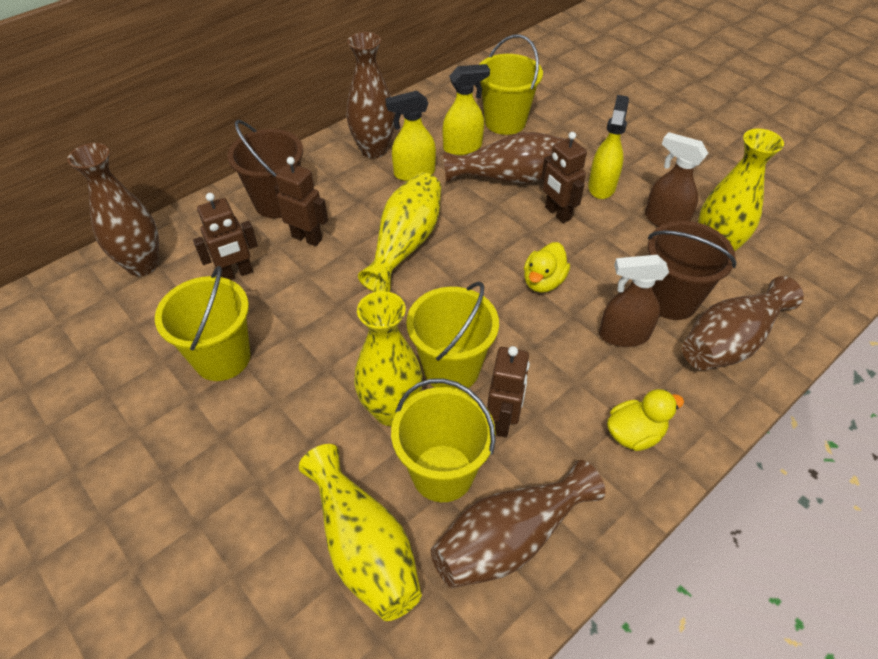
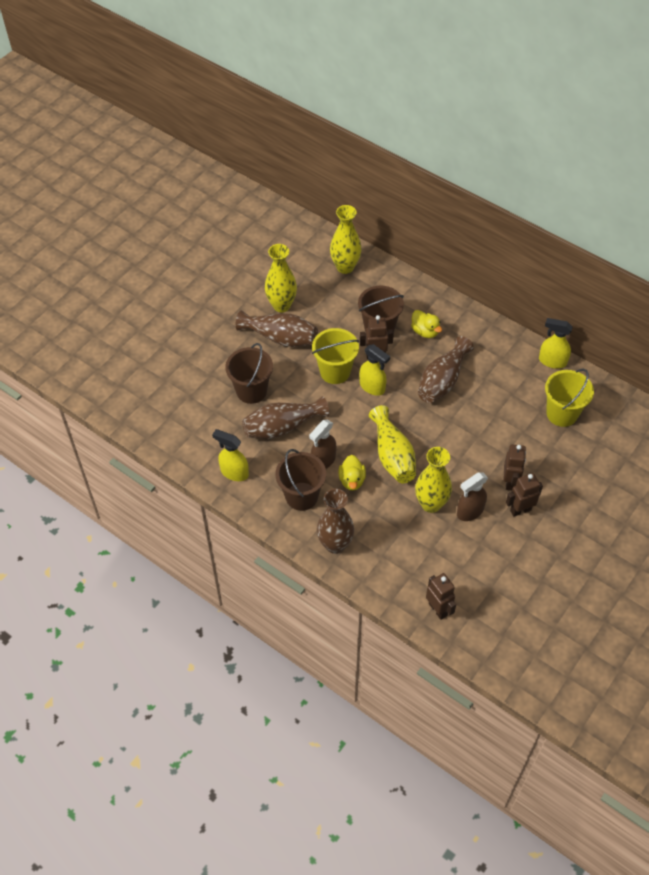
brown bucket: [227,120,303,218] [648,221,737,320] = 2 -> [225,343,273,404] [276,449,326,511] [358,286,404,332] = 3
brown vase: [67,143,159,276] [346,32,396,158] [430,460,605,588] [443,132,566,183] [682,276,804,370] = 5 -> [235,311,318,347] [242,396,329,439] [317,489,354,554] [418,336,474,403] = 4
yellow bucket: [155,266,250,381] [391,378,495,502] [406,282,499,390] [479,35,543,135] = 4 -> [312,328,359,384] [545,369,594,427] = 2

